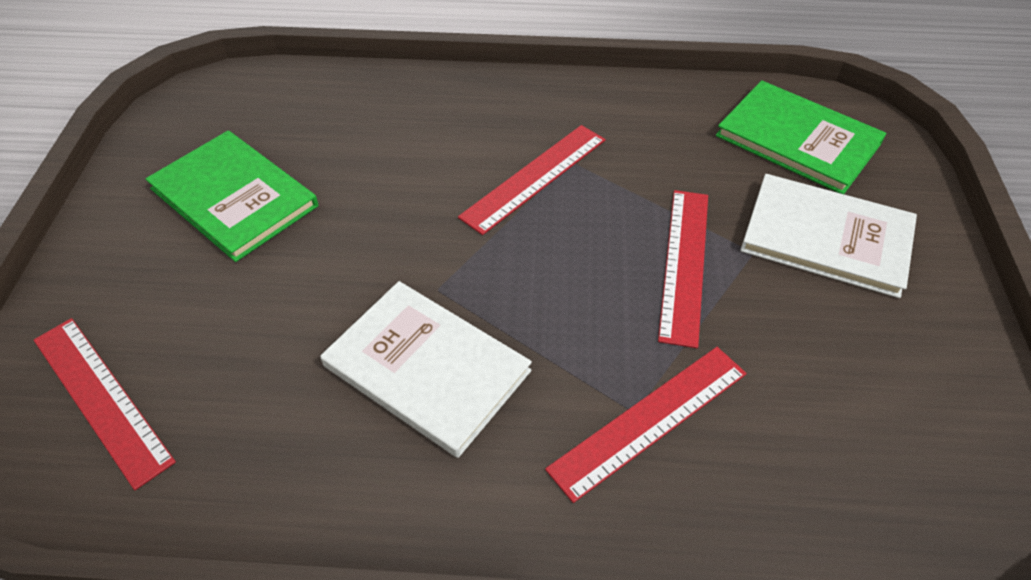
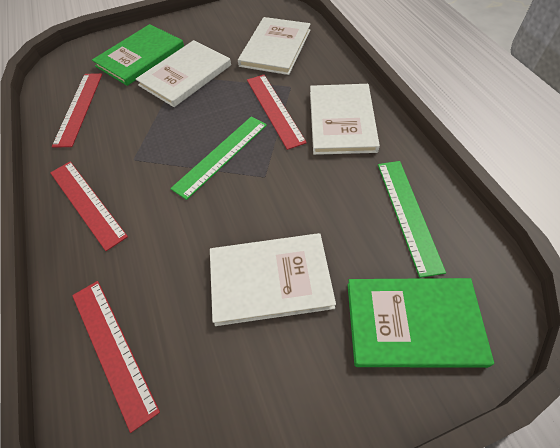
green ruler: none = 0 -> [170,116,267,200] [378,161,446,278] = 2
white book: [320,281,532,458] [740,174,917,298] = 2 -> [136,40,231,107] [210,233,336,326] [238,17,311,75] [310,84,380,155] = 4

